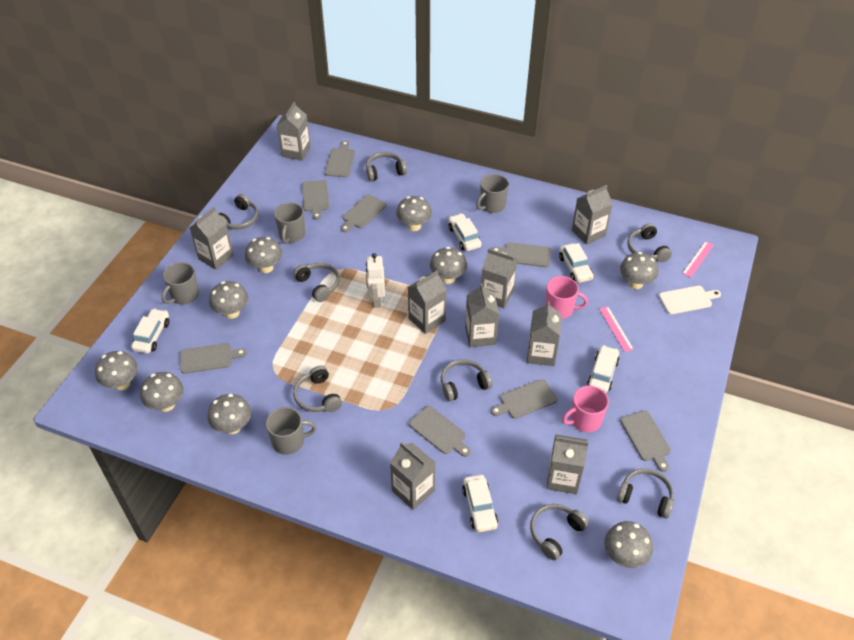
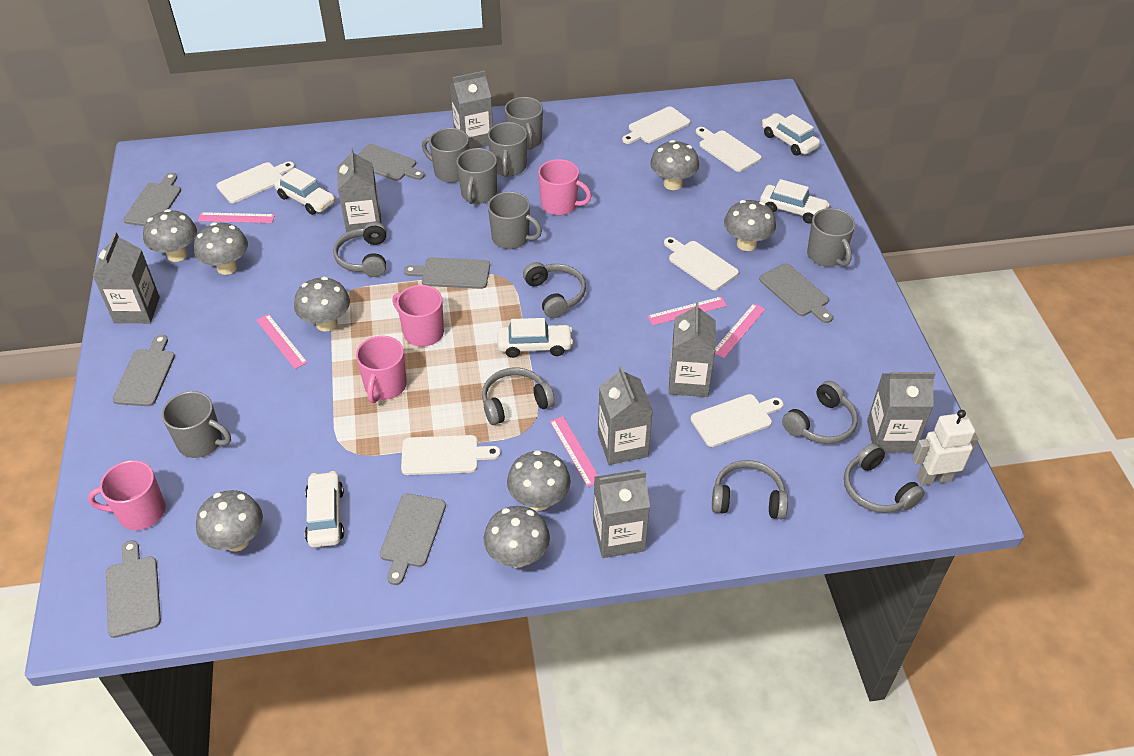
grey carton: [189,207,234,270] [277,102,311,161] [390,442,436,510] [408,270,447,334] [465,283,499,347] [481,248,517,308] [527,301,561,366] [546,434,588,494] [572,185,613,245] = 9 -> [92,232,160,323] [337,148,381,233] [450,70,493,149] [593,470,650,558] [598,366,653,465] [669,302,716,397] [867,372,935,453] = 7
grey cutting board: [180,343,247,374] [302,180,329,220] [324,141,355,177] [341,195,387,232] [409,406,471,457] [491,379,557,419] [492,242,551,267] [620,411,671,472] = 8 -> [106,540,161,638] [113,335,175,406] [123,173,181,226] [357,144,425,181] [380,493,446,585] [404,257,490,289] [759,263,833,323] = 7
grey headphones: [219,194,258,230] [293,263,340,302] [293,366,342,412] [366,152,407,181] [441,359,492,401] [530,504,589,560] [617,469,674,519] [627,223,672,262] = 8 -> [333,221,386,277] [482,368,555,425] [523,262,586,318] [712,460,788,519] [782,381,858,444] [844,443,925,513] = 6
grey mug: [162,262,199,305] [266,407,316,455] [274,202,305,244] [476,174,509,213] = 4 -> [162,391,231,458] [422,128,469,183] [457,148,497,204] [488,122,527,177] [488,192,542,249] [505,97,543,150] [807,208,855,266] = 7
grey mushroom: [95,351,138,390] [140,372,183,412] [208,394,251,434] [209,281,248,319] [245,237,282,273] [396,196,432,231] [430,247,467,284] [604,521,653,568] [620,252,658,289] = 9 -> [143,209,197,262] [194,222,248,275] [196,490,263,552] [294,277,350,332] [484,506,550,568] [507,450,571,511] [650,140,699,190] [724,200,776,251] = 8
pink mug: [545,276,588,319] [562,386,609,432] = 2 -> [88,460,165,530] [356,336,407,403] [392,285,444,347] [538,159,591,215] = 4
pink ruler: [599,307,634,352] [682,241,714,278] = 2 -> [198,212,275,223] [256,314,308,369] [550,416,598,487] [647,297,727,326] [715,303,765,358] = 5
white cutting board: [659,286,721,314] = 1 -> [216,161,295,203] [401,435,501,475] [622,107,690,144] [664,237,739,290] [691,394,784,447] [696,127,762,172] = 6

